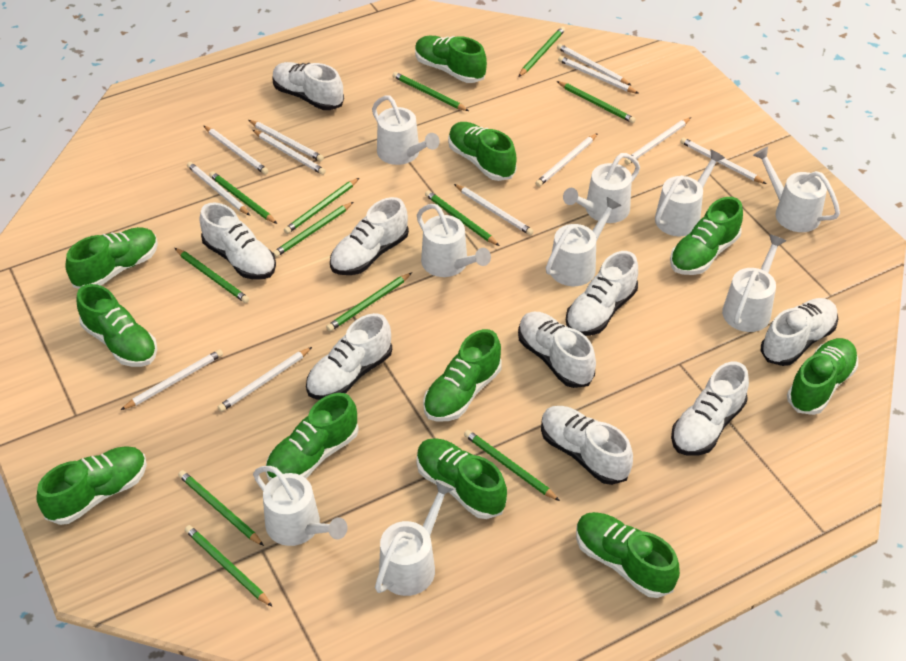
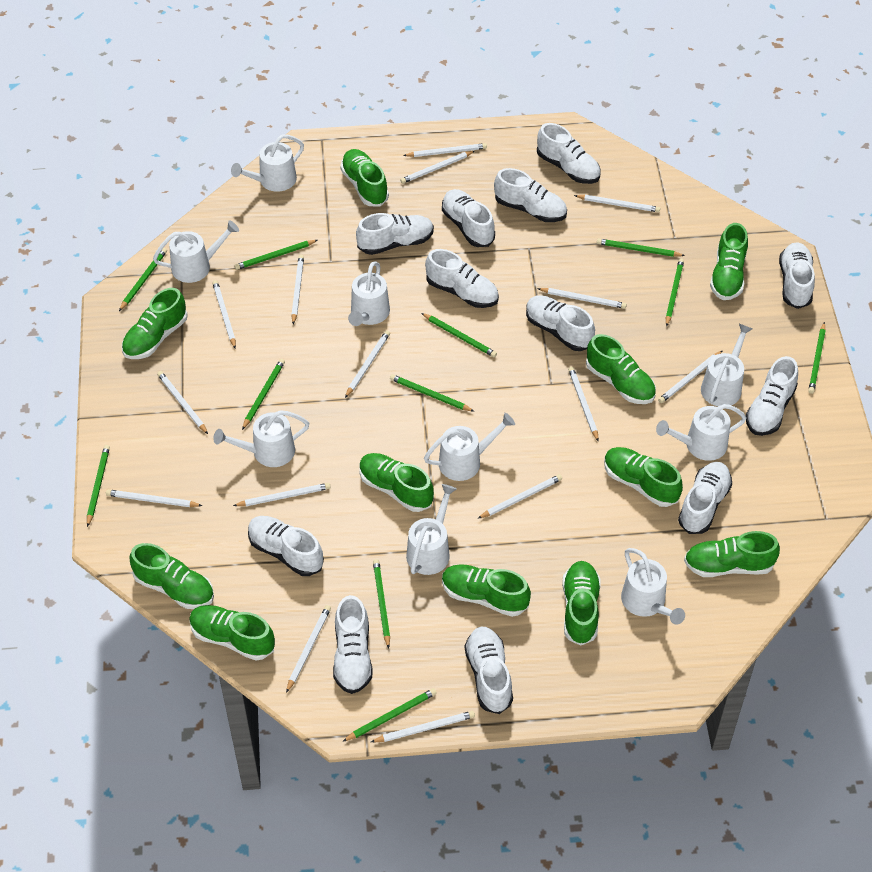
green pencil: [175,248,249,303] [178,470,264,546] [185,525,273,607] [209,171,277,224] [273,202,353,257] [284,178,359,234] [326,272,412,331] [393,72,469,111] [425,190,499,246] [464,430,560,501] [518,27,565,77] [557,81,636,123] = 12 -> [87,445,110,527] [119,248,167,311] [234,240,318,270] [242,359,285,430] [342,688,437,742] [373,559,390,649] [390,374,475,412] [421,313,497,357] [597,239,685,257] [666,259,684,327] [808,322,826,394] = 11
white pencil: [121,349,223,410] [187,162,250,215] [204,126,268,175] [217,347,312,412] [248,120,324,162] [253,130,326,175] [454,184,534,235] [535,133,598,187] [557,44,632,86] [558,56,639,94] [624,117,691,165] [680,137,767,184] = 12 -> [106,489,203,507] [157,371,208,434] [212,280,236,348] [233,483,331,506] [286,605,331,693] [291,255,304,324] [345,331,390,398] [371,711,475,742] [400,151,474,184] [403,143,487,157] [477,474,562,519] [537,288,627,309] [568,367,599,442] [574,195,660,212] [658,350,723,403] = 15
white shoe: [200,202,276,280] [272,62,344,110] [306,313,392,400] [330,197,409,275] [518,312,596,388] [541,406,633,485] [566,251,638,336] [671,362,749,456] [761,298,838,366] = 9 -> [248,516,324,576] [333,595,372,694] [356,213,434,255] [425,249,499,308] [442,189,495,247] [465,627,513,714] [494,168,567,222] [526,295,595,351] [537,123,600,184] [678,462,732,534] [746,356,798,436] [779,242,815,309] = 12

